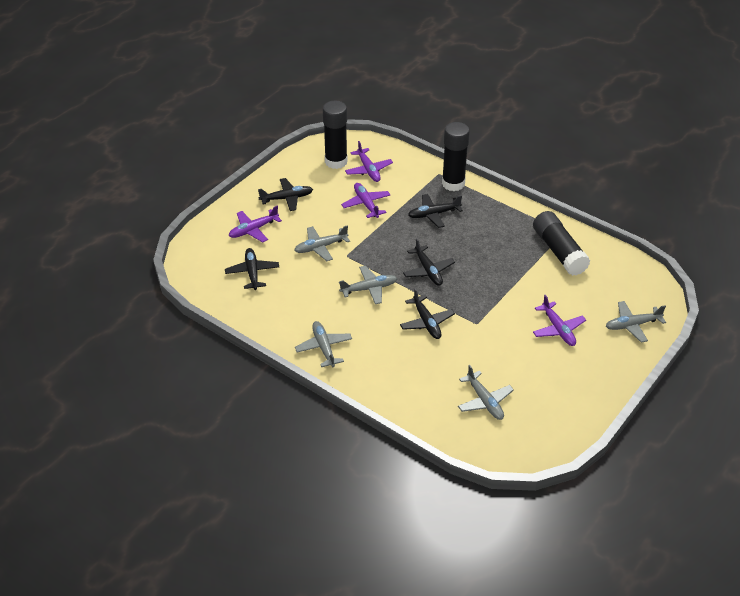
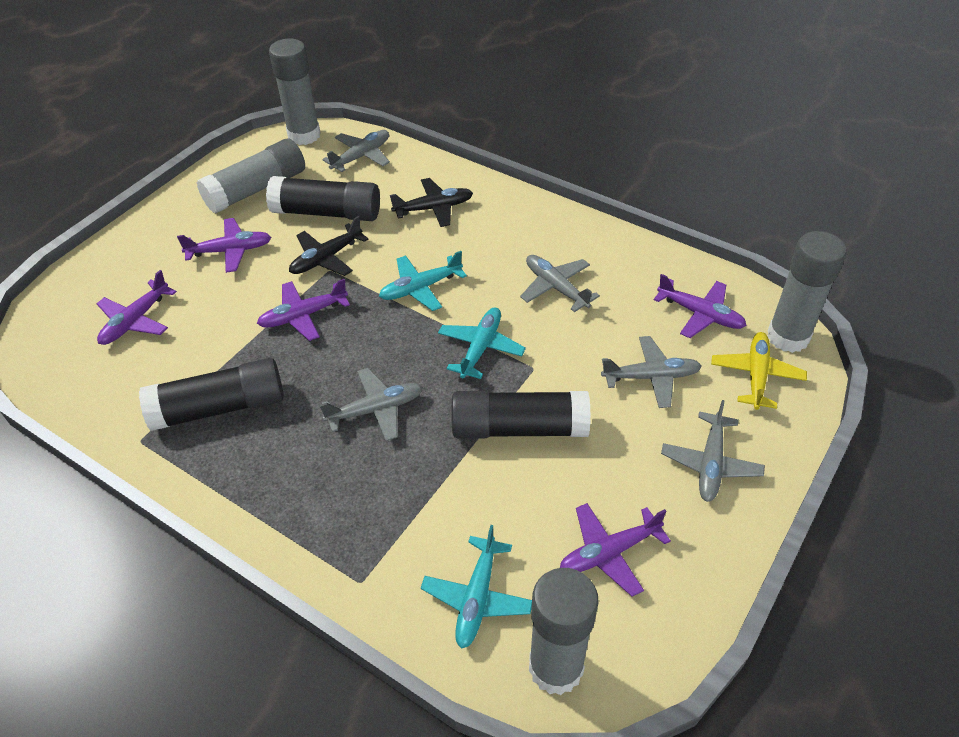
black plane: [225,248,279,290] [258,178,313,211] [400,288,455,339] [403,238,455,286] [408,194,463,228] = 5 -> [289,216,368,276] [390,178,473,227] = 2
grey glue stick: none = 0 -> [196,139,305,213] [269,39,321,145] [529,568,599,695] [767,231,847,353] = 4
purple plane: [229,206,282,242] [341,183,390,218] [345,141,393,182] [533,295,586,346] = 4 -> [97,270,177,345] [177,218,271,273] [257,279,350,341] [560,503,671,596] [654,274,747,338] = 5
turquoise plane: none = 0 -> [379,251,467,311] [421,525,532,649] [438,307,526,379] = 3
yellow plane: none = 0 -> [711,332,807,410] = 1

